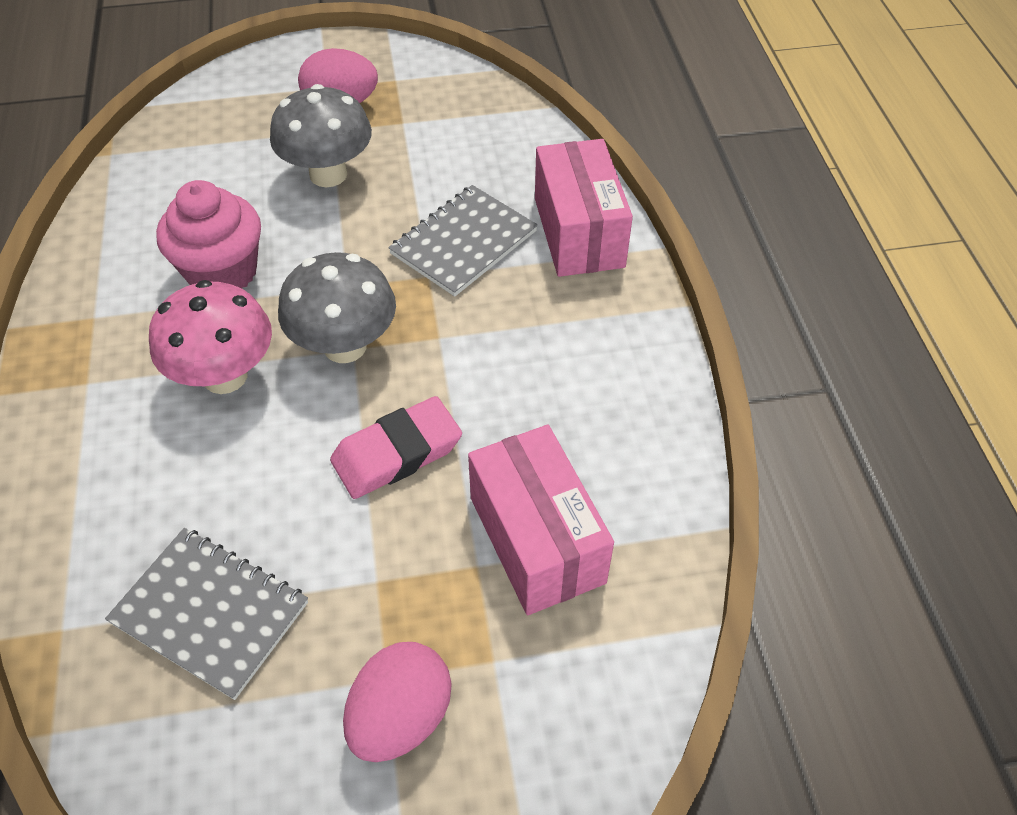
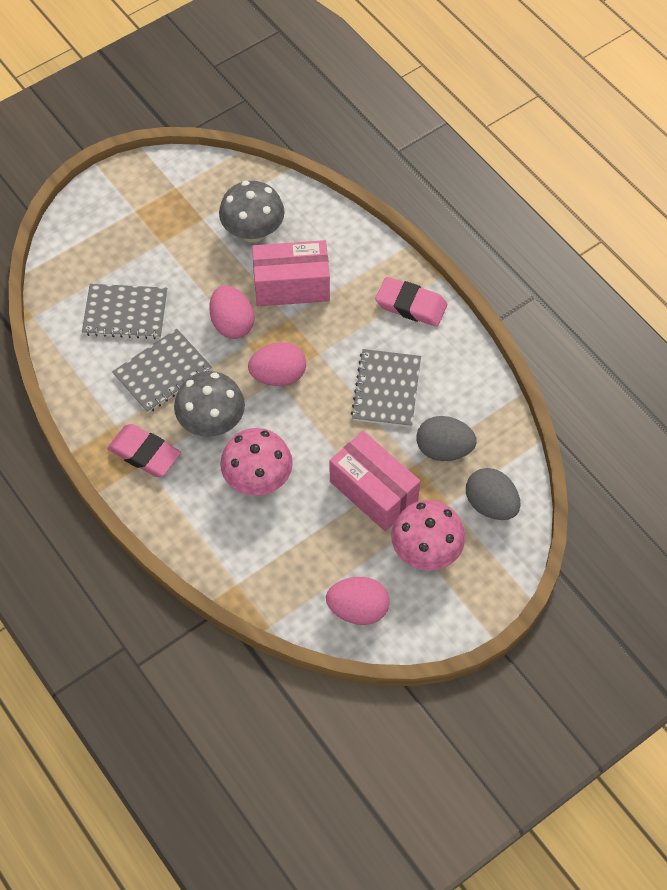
grey egg: none = 0 -> [416,416,477,461] [466,468,520,520] = 2
grey notebook: [105,528,308,700] [388,185,538,297] = 2 -> [82,284,167,339] [112,329,212,413] [351,349,421,427] = 3
pink cupcake: [156,180,261,288] = 1 -> none = 0
pink egg: [298,48,378,103] [343,642,451,762] = 2 -> [209,286,254,339] [248,342,306,386] [326,577,389,625] = 3
pink eraser: [330,396,462,499] = 1 -> [107,424,181,477] [376,277,447,327] = 2
pink mushroom: [149,280,272,394] = 1 -> [220,428,293,496] [391,500,465,571] = 2

